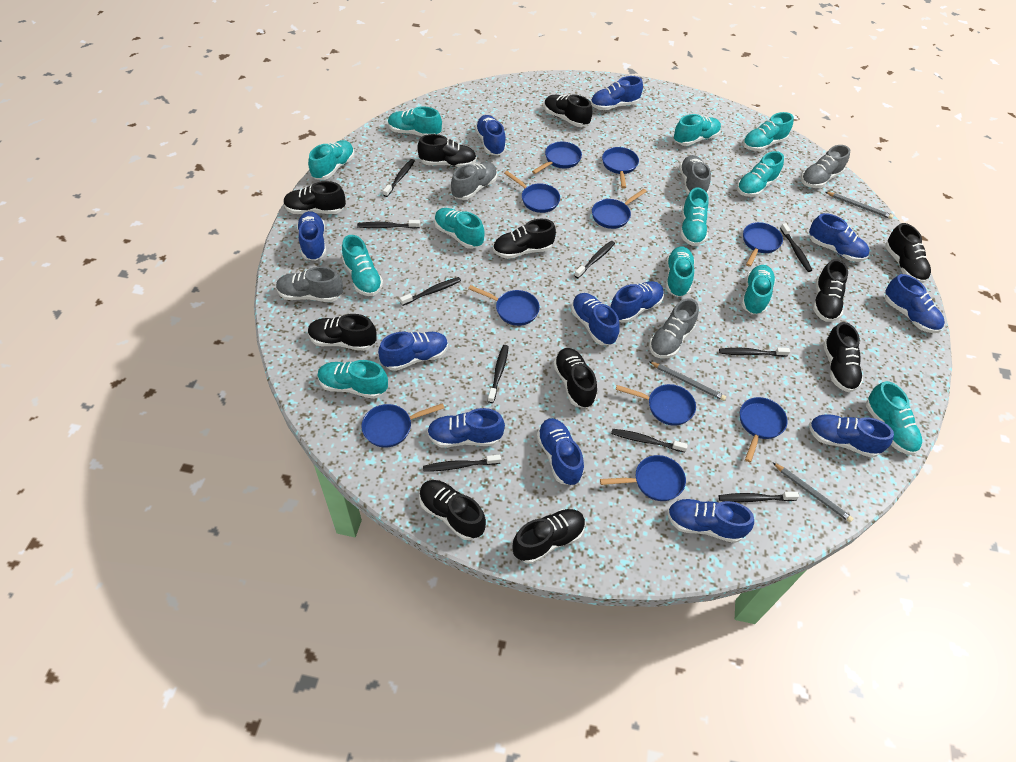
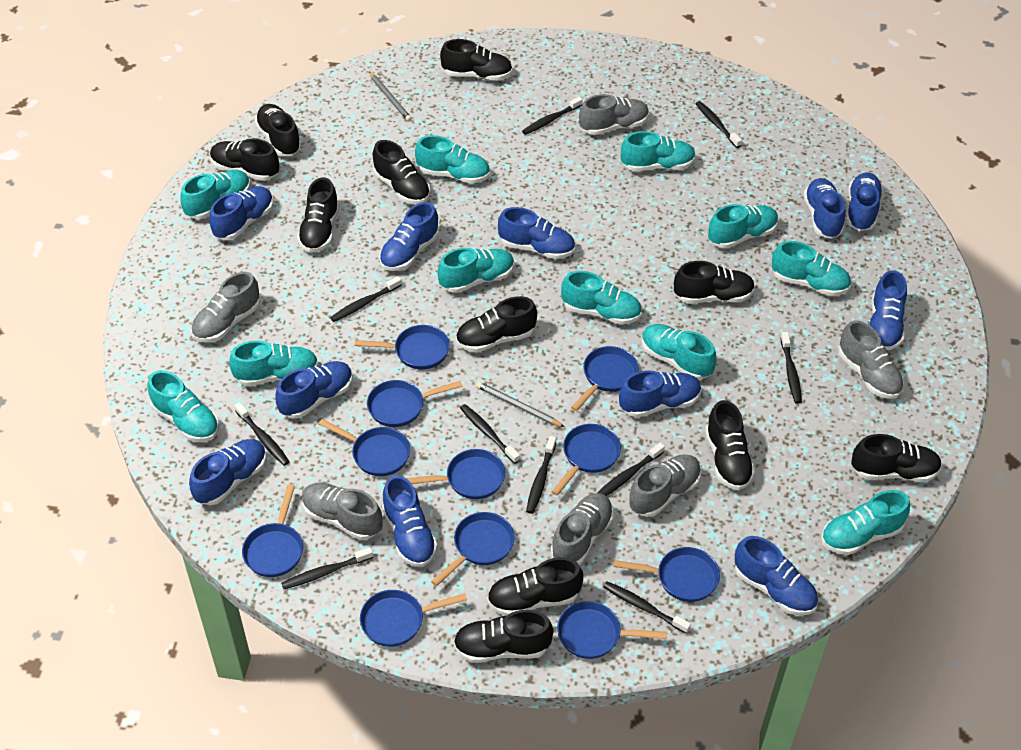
blue pan: [362,403,444,448] [468,285,540,326] [504,171,560,213] [532,142,582,174] [592,189,647,229] [600,455,686,501] [602,147,639,188] [616,384,696,426] [740,397,788,462] [743,222,783,267] = 10 -> [242,485,303,577] [319,419,410,476] [355,325,450,370] [360,590,467,647] [367,380,463,427] [407,449,505,499] [431,512,515,586] [552,424,621,496] [557,601,667,659] [571,346,639,411] [614,547,720,602] = 11
blue shoe: [297,211,326,261] [378,332,448,371] [427,408,505,448] [475,115,506,156] [537,418,584,485] [571,293,620,345] [591,76,643,110] [611,281,664,323] [667,499,754,543] [809,213,869,262] [809,414,894,458] [885,274,945,333] = 12 -> [189,439,267,505] [209,186,274,240] [275,361,353,419] [379,202,439,271] [382,475,438,567] [498,207,575,259] [619,371,701,417] [735,536,818,615] [803,178,846,239] [846,172,883,231] [870,270,907,350] = 11
grey pencil: [649,361,726,401] [773,463,854,522] [826,192,893,219] = 3 -> [369,72,412,121] [476,382,564,427] = 2
grey shoe: [276,267,343,302] [451,162,497,200] [649,298,699,358] [679,155,711,195] [801,145,850,188] = 5 -> [191,272,260,342] [302,483,383,540] [551,493,614,565] [579,94,649,135] [629,454,701,517] [839,320,904,399] = 6
turquoise shoe: [308,140,354,180] [317,360,388,399] [342,235,383,296] [388,106,442,136] [434,208,485,249] [666,247,695,297] [674,114,721,146] [680,187,709,246] [737,151,784,197] [741,265,776,315] [743,112,794,151] [866,381,922,455] = 12 -> [147,370,219,442] [180,170,250,219] [229,340,319,386] [415,135,490,184] [437,248,514,293] [561,271,642,325] [621,131,696,171] [642,324,716,380] [708,204,778,248] [772,241,851,296] [821,490,910,555] = 11

